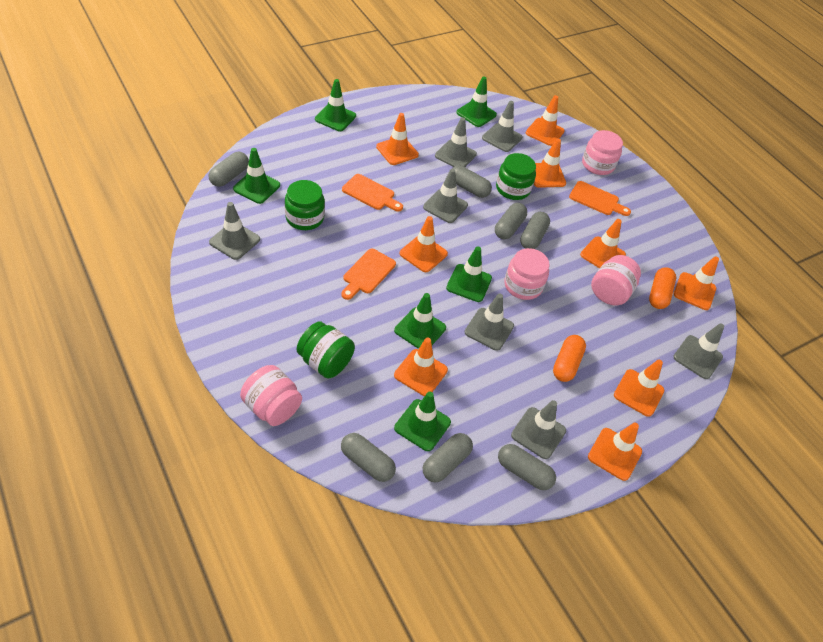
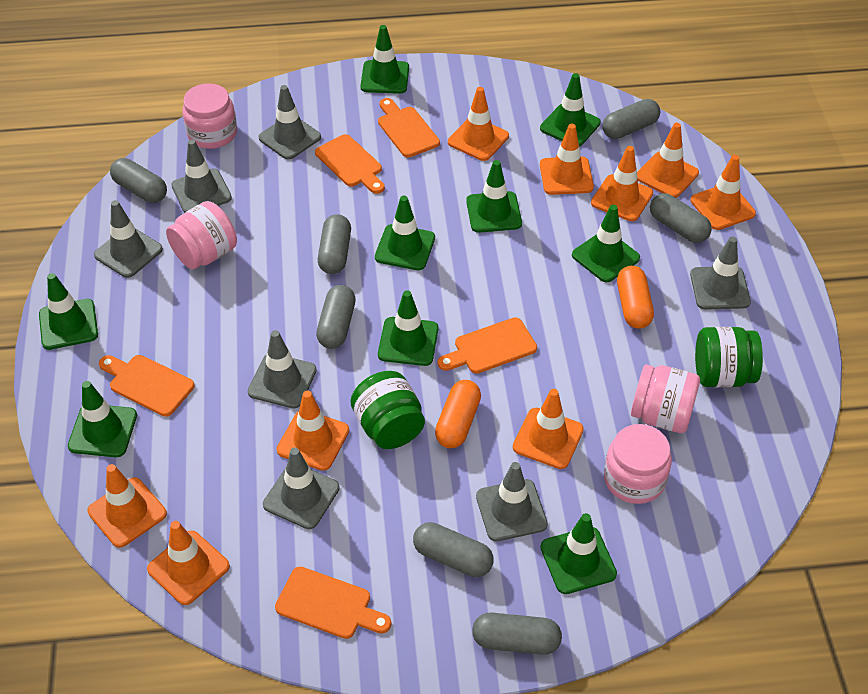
green jar: [285,180,325,230] [297,321,355,378] [496,153,536,200] = 3 -> [351,371,425,449] [695,327,763,387] = 2
green traffic cone: [233,148,280,204] [315,79,356,131] [394,293,446,349] [394,392,451,451] [446,246,492,302] [456,76,497,127] = 6 -> [39,273,98,350] [68,381,137,457] [360,25,409,94] [375,196,435,270] [378,290,438,366] [466,160,522,233] [540,73,601,147] [541,513,617,594] [572,205,640,282] = 9
orange cutting board: [341,249,396,300] [342,174,403,212] [569,181,631,216] = 3 -> [99,355,195,417] [275,567,391,639] [315,134,385,194] [378,98,440,158] [438,318,537,374] = 5

